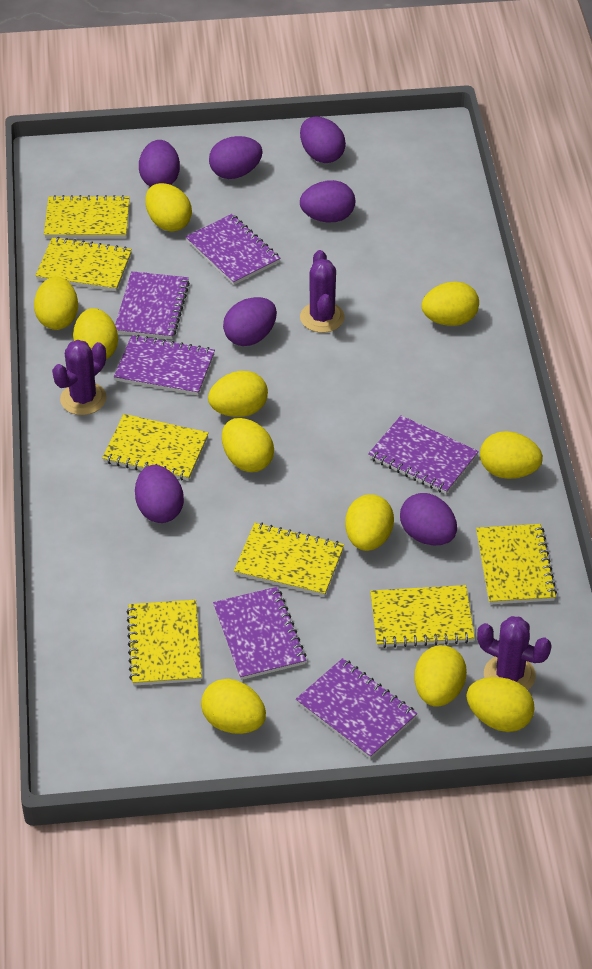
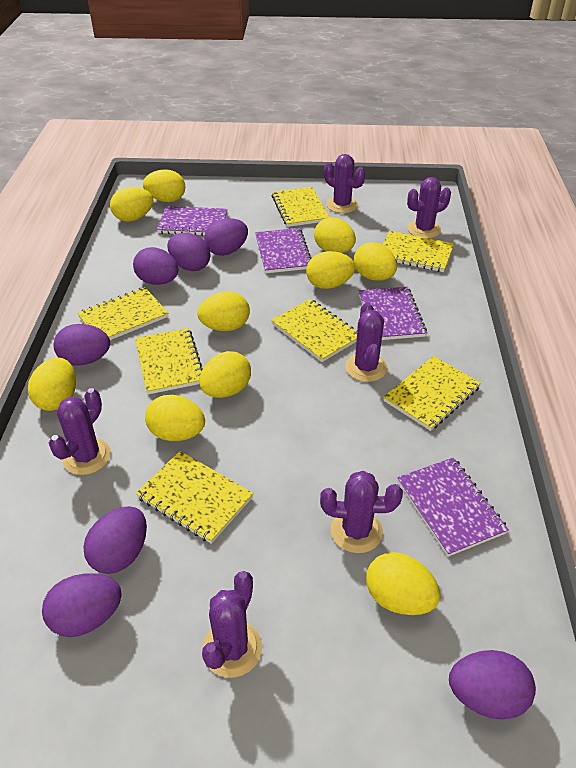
purple cactus: [52,340,107,415] [300,250,345,333] [477,616,552,690] = 3 -> [49,388,111,475] [202,571,262,678] [320,471,403,553] [324,154,365,213] [345,303,387,382] [407,177,451,238] = 6
purple notebook: [114,335,215,395] [115,271,190,339] [185,214,280,285] [213,587,307,680] [296,658,417,759] [368,416,479,494] = 6 -> [157,206,228,236] [255,228,311,273] [359,287,427,340] [397,457,509,557] = 4
yellow egg: [34,276,78,330] [73,308,118,359] [145,183,192,231] [201,679,266,734] [208,371,268,417] [222,418,274,472] [345,494,394,551] [414,645,467,707] [421,282,479,326] [466,677,535,732] [480,431,543,479] = 11 -> [28,357,76,411] [110,187,154,222] [143,169,185,202] [145,395,205,441] [197,291,250,331] [199,351,251,398] [306,251,355,289] [314,217,356,253] [354,242,397,281] [366,552,440,615] = 10

